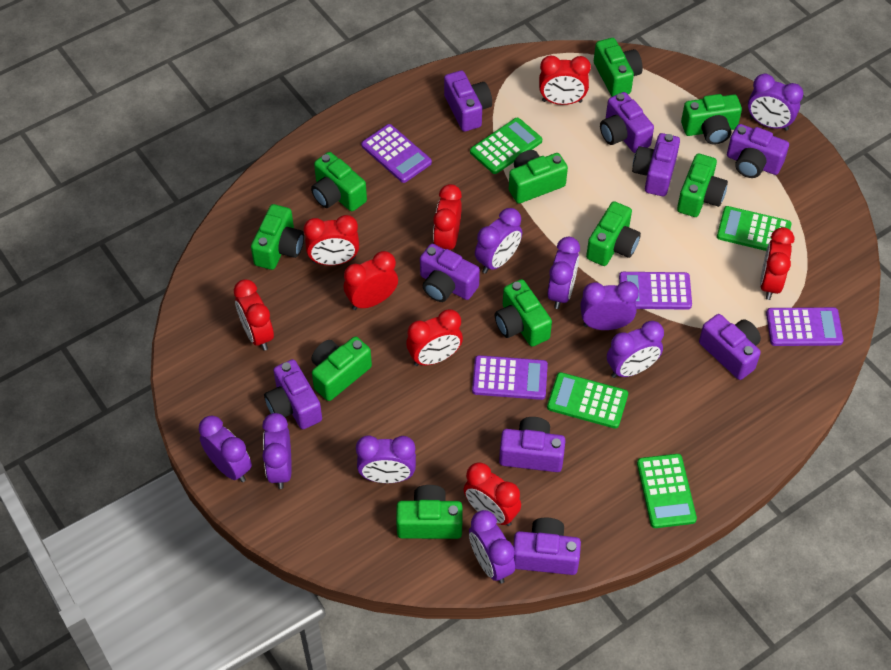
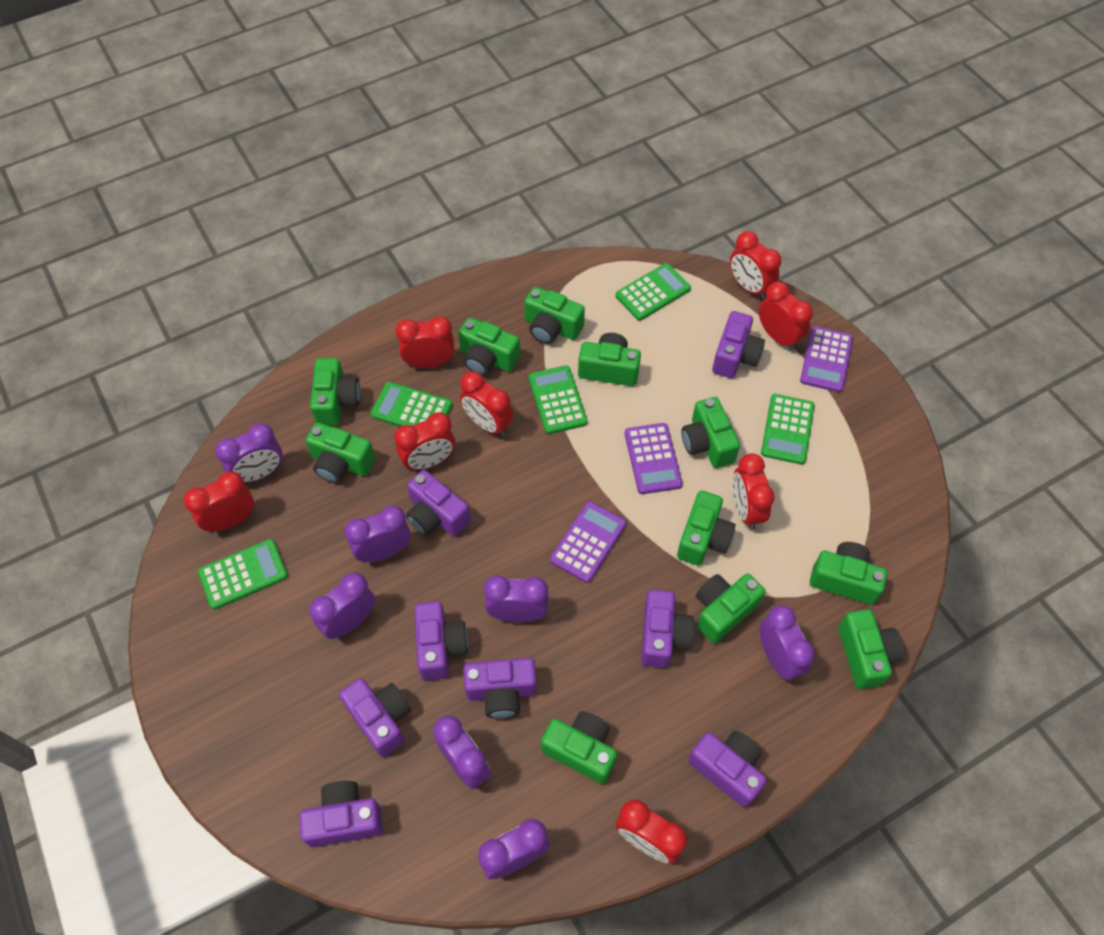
green calculator: [470,118,542,174] [547,372,628,429] [637,454,697,528] [717,206,792,251] = 4 -> [198,539,288,610] [371,382,452,427] [529,365,587,434] [615,263,691,321] [761,394,815,465] = 5
green camera: [251,204,304,270] [311,152,367,211] [311,336,372,401] [396,485,462,539] [495,279,552,347] [509,150,568,204] [586,201,641,266] [594,38,643,97] [677,153,728,217] [681,94,742,145] = 10 -> [306,422,375,483] [310,358,360,426] [458,317,520,376] [524,287,585,344] [541,711,617,784] [578,333,641,386] [677,491,736,566] [681,397,740,468] [696,574,765,644] [810,542,887,605] [838,609,904,689] = 11
purple calculator: [361,124,432,183] [472,355,548,400] [619,272,692,310] [766,307,843,346] = 4 -> [550,501,626,583] [625,423,683,494] [800,326,853,392] = 3
purple camera: [264,359,322,429] [420,244,480,302] [444,70,492,132] [499,417,566,472] [513,517,581,575] [600,92,654,153] [632,133,680,196] [699,314,761,380] [727,124,789,178] = 9 -> [299,781,383,847] [339,678,411,757] [406,470,471,537] [414,601,468,680] [463,658,537,719] [641,590,695,668] [688,731,767,808] [712,311,765,378] = 8
purple clock: [199,416,252,482] [262,413,292,489] [356,435,416,483] [469,510,515,584] [475,208,522,274] [547,237,580,309] [580,281,639,330] [607,321,664,378] [748,74,804,131] = 9 -> [215,423,282,483] [309,572,375,639] [344,506,411,562] [433,716,491,789] [478,819,550,880] [484,575,548,622] [760,605,815,681] = 7

